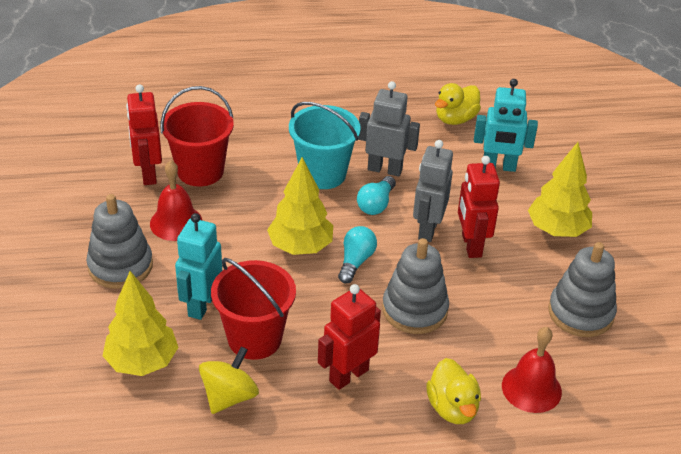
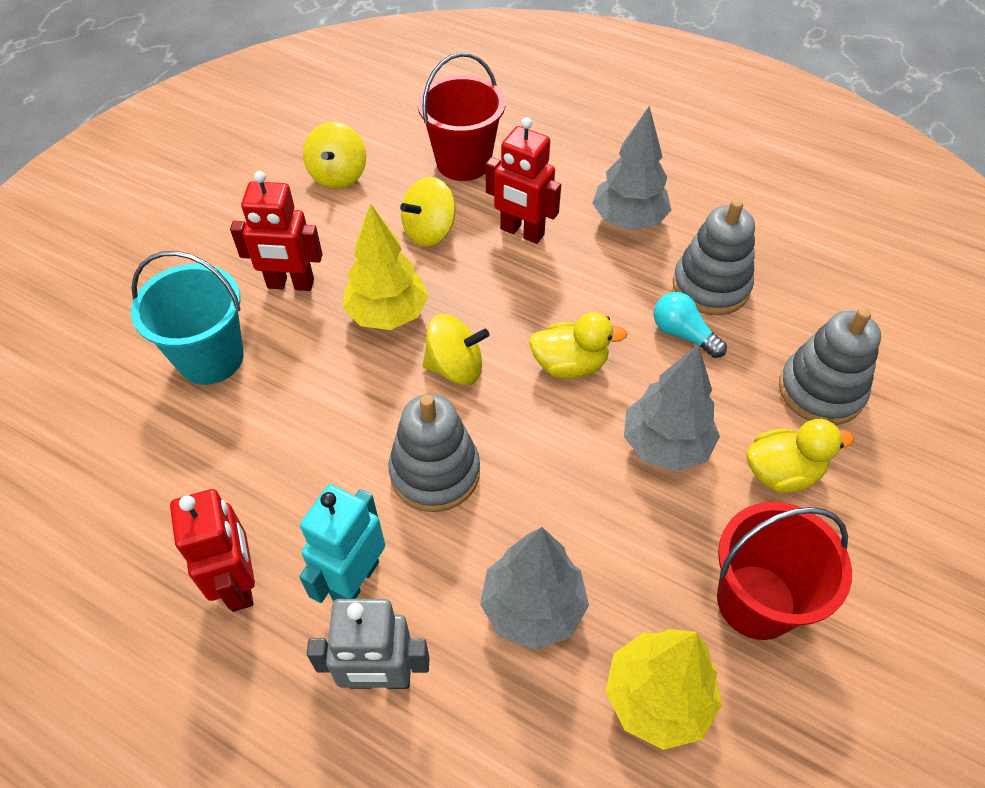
grey robot: [358,81,420,177] [413,140,453,242] = 2 -> [307,599,429,689] = 1
grey tree: none = 0 -> [480,527,589,650] [592,106,671,230] [624,344,720,472] = 3
red bell: [150,160,203,241] [502,327,562,413] = 2 -> none = 0
turquoise light bulb: [338,226,377,283] [357,176,396,215] = 2 -> [654,292,727,358] = 1
turquoise robot: [175,213,222,320] [474,79,538,172] = 2 -> [299,485,385,603] = 1
yellow spinning top: [199,347,259,414] = 1 -> [303,122,366,189] [400,177,456,246] [422,314,489,385] = 3
yellow tree: [103,271,179,376] [267,157,333,255] [528,142,592,237] = 3 -> [343,203,429,330] [605,629,722,750] = 2

